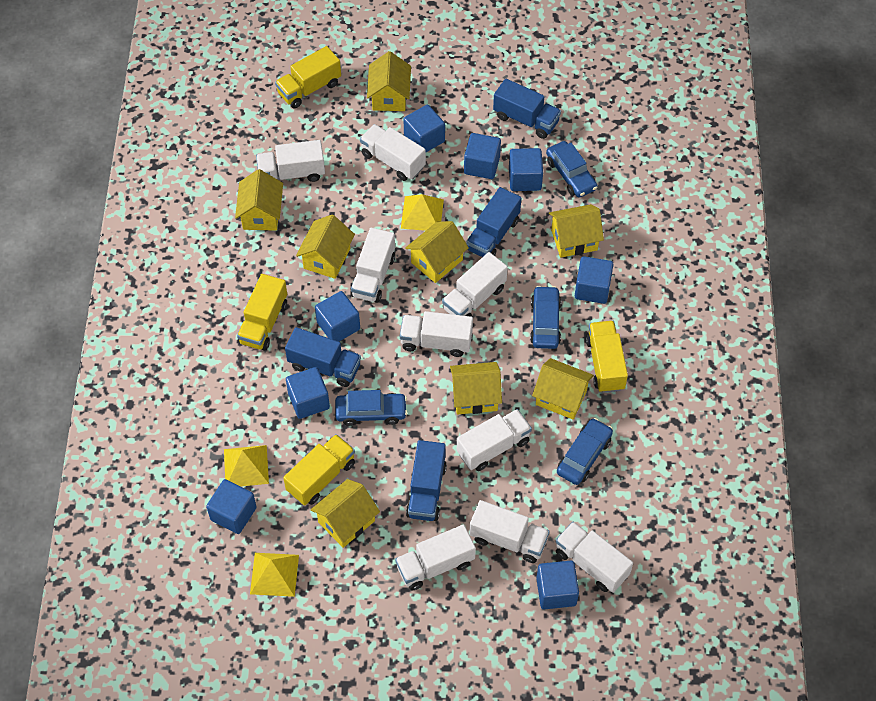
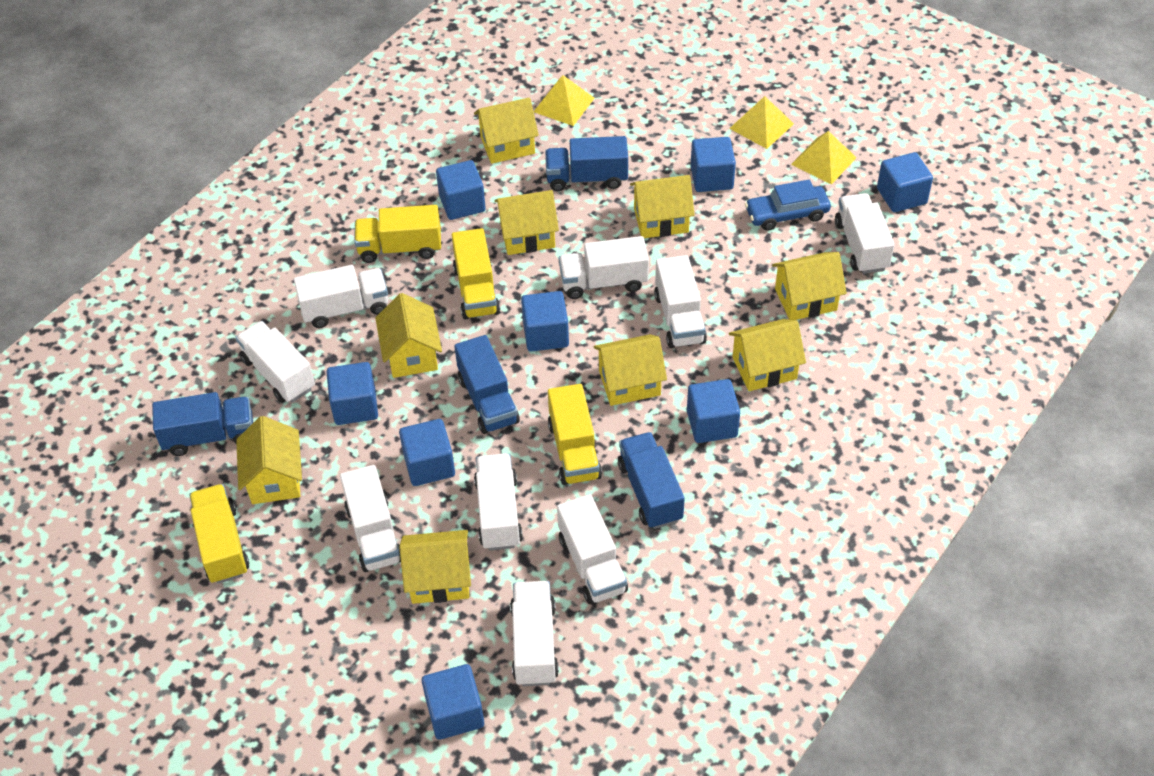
blue car: [335,390,407,426] [530,286,561,349] [546,141,597,197] [557,418,613,485] = 4 -> [745,179,831,231] = 1
yellow house: [235,169,283,231] [296,215,355,279] [311,479,380,548] [367,51,411,111] [405,221,469,283] [450,362,502,414] [532,358,594,420] [549,204,604,258] = 8 -> [236,416,302,504] [375,293,442,378] [400,530,471,604] [474,98,539,164] [495,190,559,255] [594,334,667,406] [630,175,695,238] [729,319,806,391] [772,252,847,320] = 9

